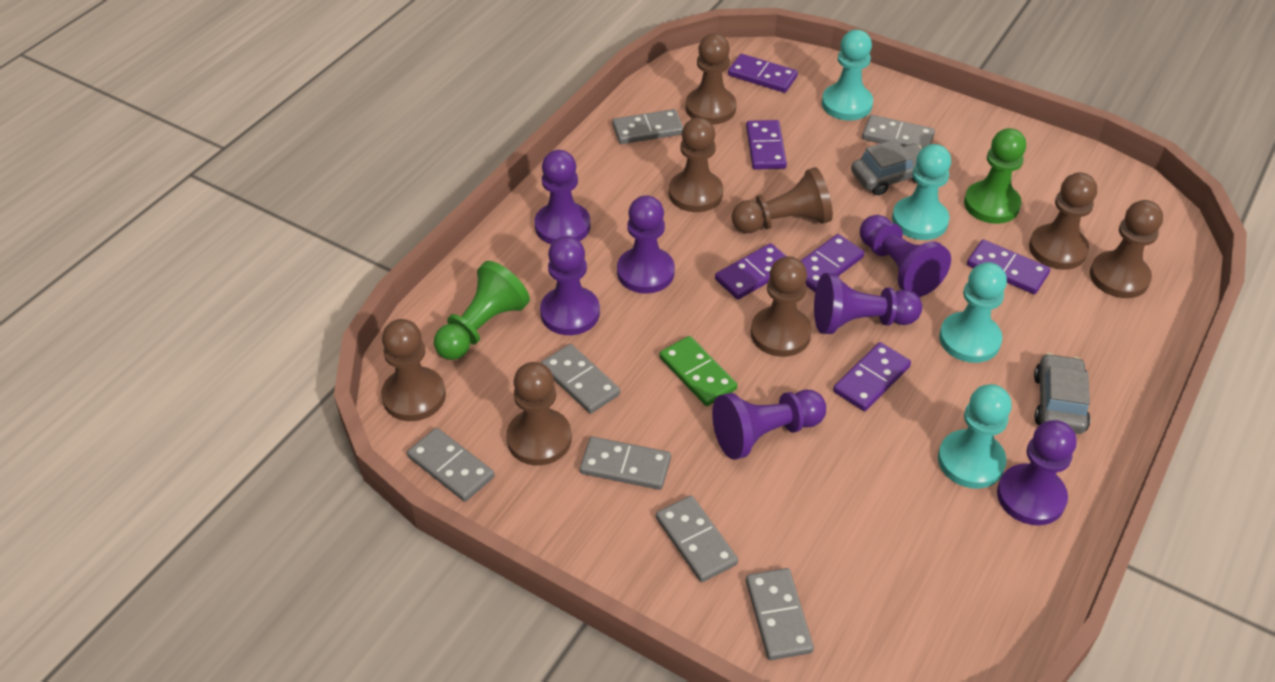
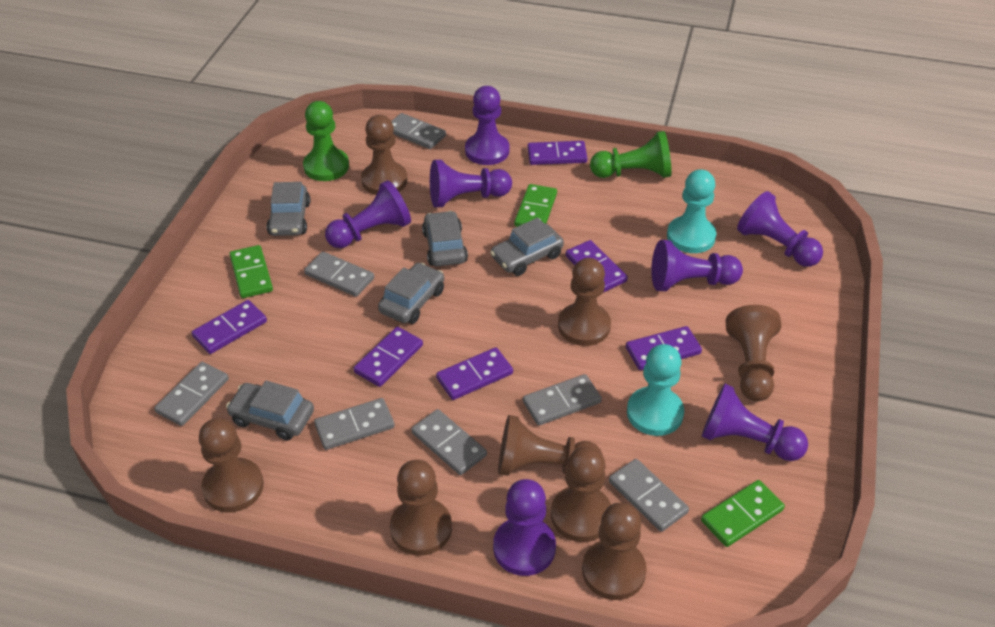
green domino: [659,336,737,406] = 1 -> [230,245,273,298] [514,184,557,227] [701,480,785,547] = 3
grey car: [851,139,922,195] [1034,353,1090,434] = 2 -> [226,380,314,441] [267,182,310,236] [378,263,444,324] [422,211,468,266] [490,218,564,276] = 5
turquoise pawn: [822,30,873,121] [892,144,951,240] [938,384,1012,489] [939,262,1007,363] = 4 -> [627,344,684,436] [667,169,717,253] = 2

